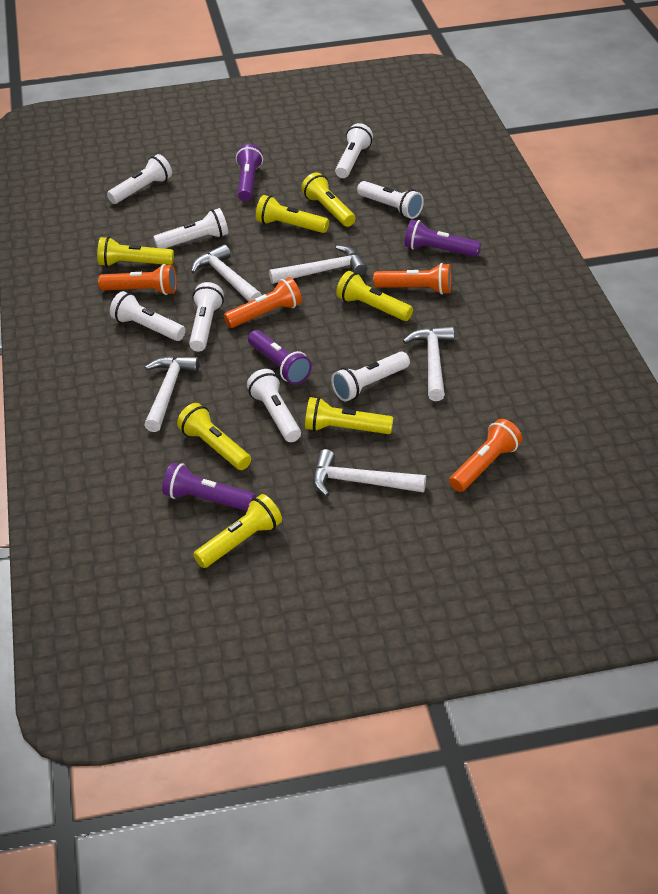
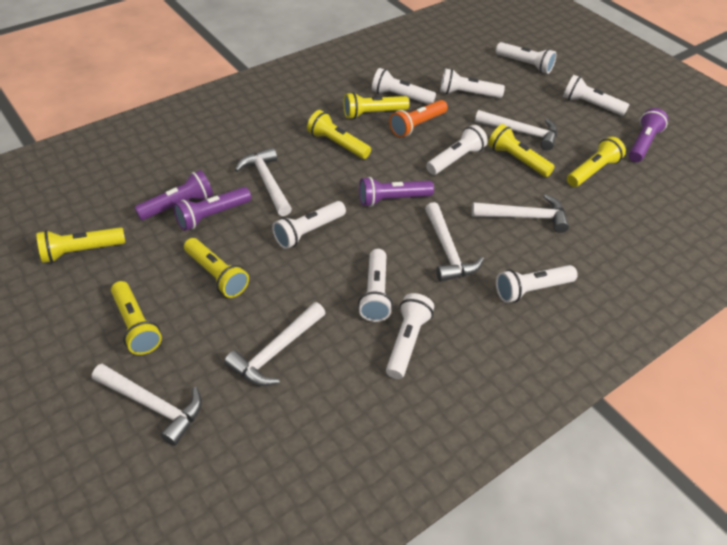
orange flashlight: [98,264,177,295] [224,277,302,328] [373,263,452,294] [449,419,522,492] = 4 -> [389,100,448,137] = 1
white flashlight: [107,154,172,204] [110,291,186,341] [153,208,228,249] [189,282,224,352] [247,369,301,442] [331,352,410,402] [335,123,373,178] [357,181,424,219] = 8 -> [272,201,346,249] [358,249,393,322] [372,68,436,105] [386,293,434,379] [426,125,488,175] [440,68,505,98] [496,42,556,74] [496,265,578,303] [563,75,629,116] = 9
white hammer: [144,356,199,432] [191,245,262,302] [269,245,367,284] [313,449,426,497] [403,326,454,401] = 5 -> [92,364,202,446] [224,302,325,386] [235,148,292,216] [425,202,484,282] [472,194,569,233] [475,110,557,150] = 6

